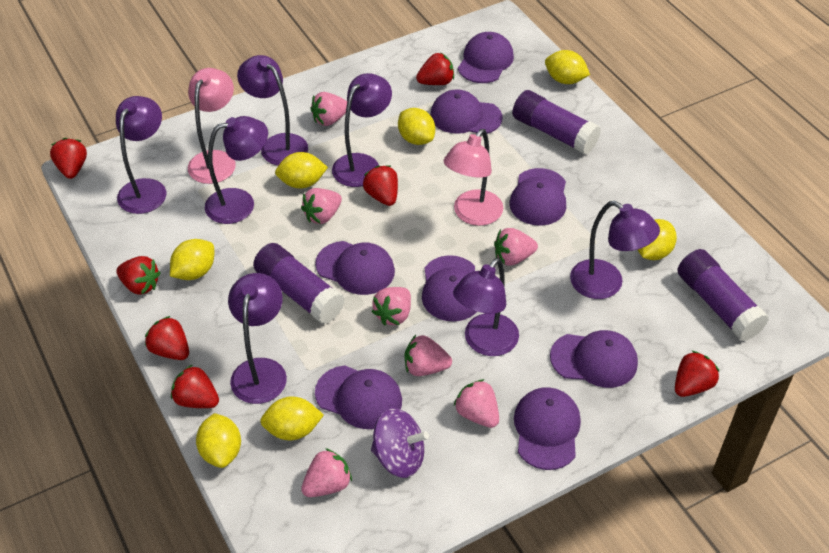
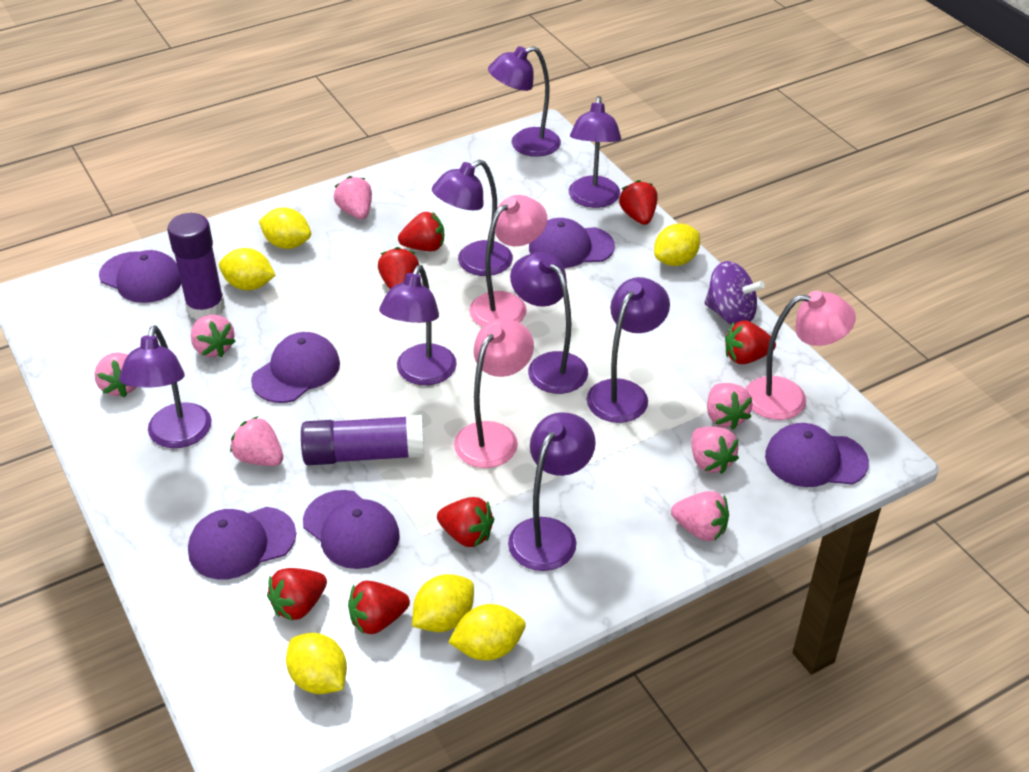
pink lamp: [188,68,236,184] [443,129,503,226] = 2 -> [454,319,534,468] [469,195,547,327] [746,291,856,420] = 3
purple cap: [315,241,395,295] [315,365,402,429] [422,255,477,321] [430,89,503,134] [458,32,514,83] [510,168,566,226] [514,387,581,470] [550,330,638,388] = 8 -> [99,250,181,303] [188,507,296,580] [251,332,340,403] [303,490,400,569] [529,218,615,268] [765,423,869,487] = 6
purple glue stick: [253,243,345,324] [512,90,601,155] [677,249,769,341] = 3 -> [167,213,225,320] [301,415,424,465] = 2
purple lamp: [116,96,166,214] [205,116,268,224] [228,273,287,404] [237,55,308,166] [332,73,392,187] [453,258,519,356] [570,201,660,299] = 7 -> [119,325,212,448] [379,265,457,385] [432,159,513,276] [488,46,561,157] [508,412,596,571] [510,252,588,394] [569,96,621,208] [587,277,670,423] = 8
yellow lemon: [170,239,214,280] [196,413,241,468] [260,397,324,440] [275,152,328,189] [398,108,435,145] [545,50,590,84] [638,219,677,260] = 7 -> [219,248,275,290] [259,208,311,249] [286,633,347,694] [412,574,474,632] [448,604,525,661] [654,223,700,266] = 6

